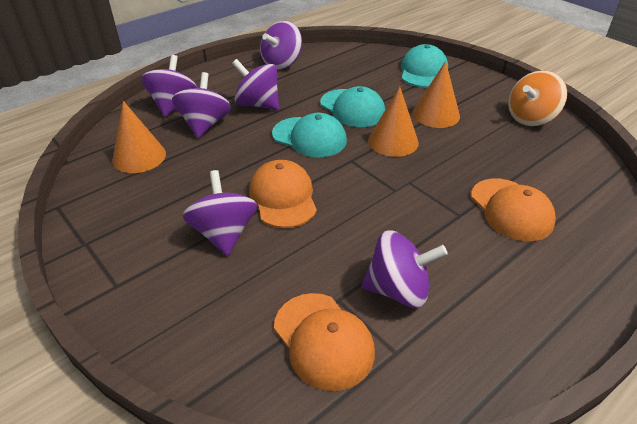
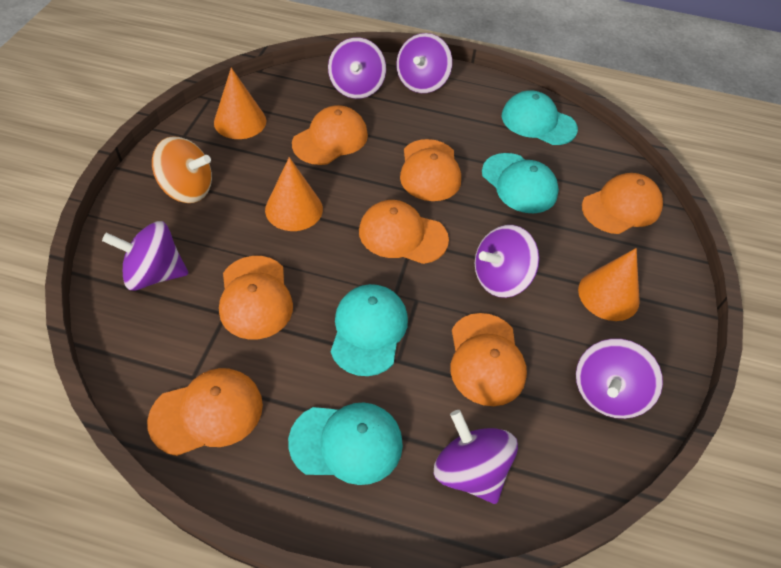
orange cap: [249,160,317,228] [274,293,375,391] [471,178,556,241] = 3 -> [147,368,263,456] [219,256,293,340] [292,105,368,165] [359,200,449,264] [400,139,461,201] [450,313,527,406] [582,173,663,234] = 7
turquoise cap: [272,113,347,158] [320,86,385,127] [401,44,448,88] = 3 -> [288,403,403,485] [331,284,408,376] [482,153,559,213] [502,90,578,145] = 4

